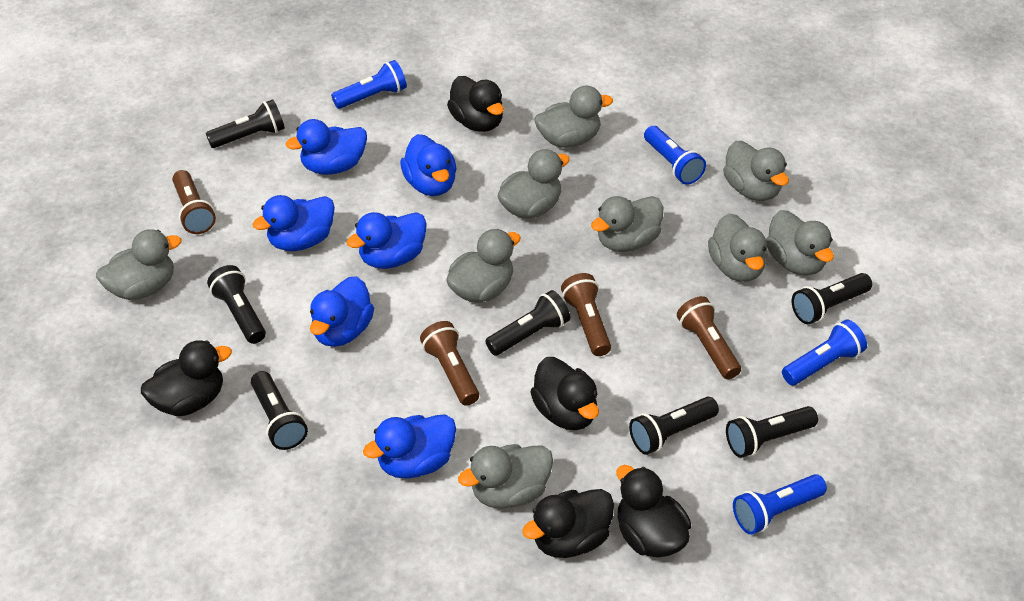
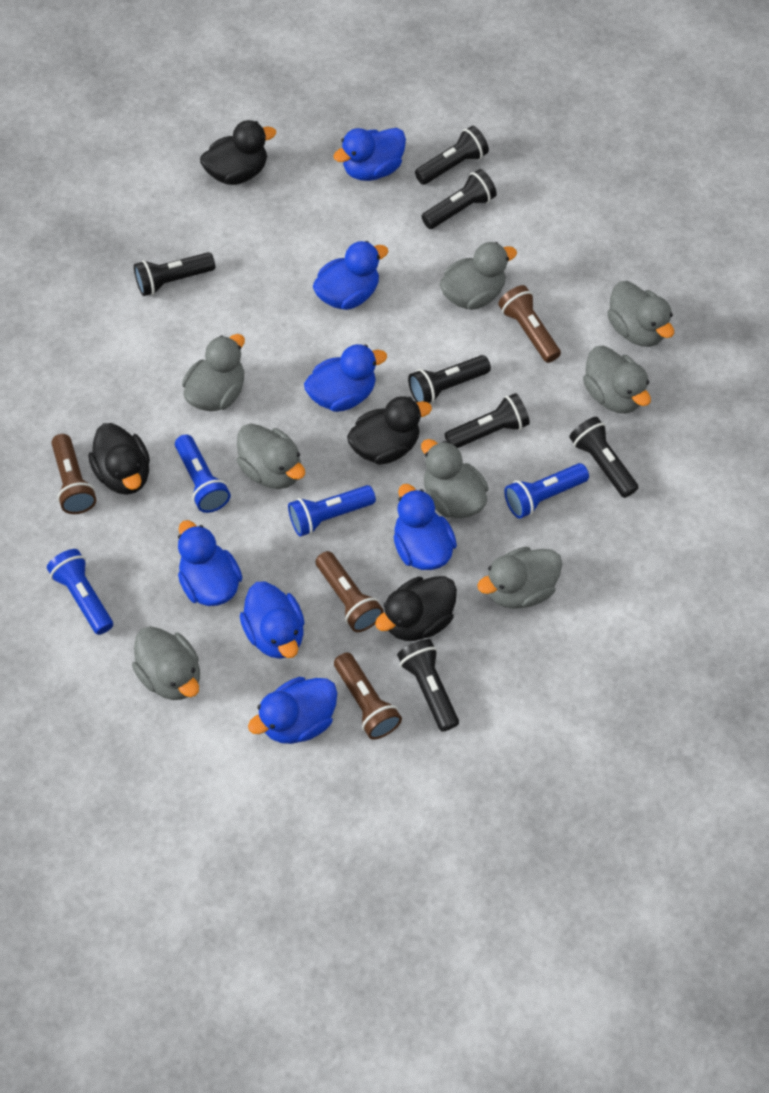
black duck: [141,340,232,416] [447,76,504,132] [522,489,614,558] [530,357,599,430] [616,465,691,558] = 5 -> [88,423,150,495] [200,120,276,185] [347,396,432,465] [375,576,457,641] = 4
blue duck: [253,195,335,251] [286,119,367,175] [310,276,374,347] [347,212,427,269] [363,414,456,478] [400,134,456,196] = 6 -> [178,520,242,606] [240,582,304,659] [248,677,337,744] [304,344,387,412] [313,241,388,310] [333,128,406,181] [393,484,457,570] = 7
grey duck: [96,229,181,300] [446,229,521,303] [458,444,553,509] [498,149,570,219] [534,85,613,148] [591,196,663,252] [708,213,768,282] [723,141,789,201] [766,210,834,275] = 9 -> [132,626,200,700] [182,334,245,411] [237,423,305,489] [421,439,488,518] [440,242,517,310] [477,547,562,609] [583,345,651,413] [607,281,674,347] = 8

